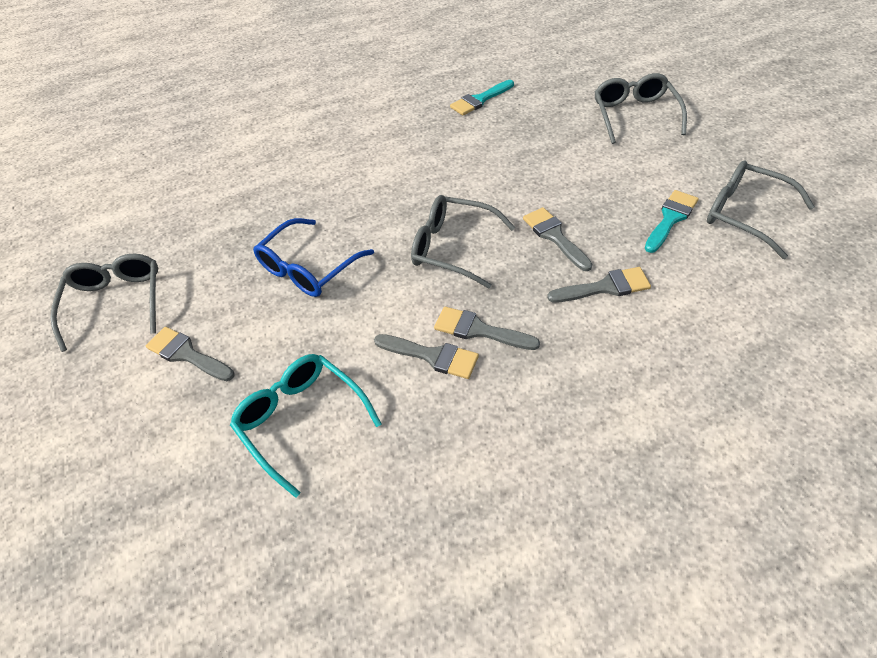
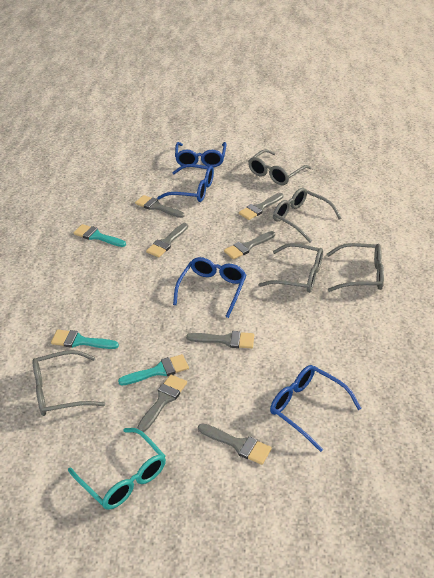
blue glasses: [253,218,374,297] = 1 -> [157,164,214,202] [173,257,247,318] [175,142,227,167] [270,365,361,452] = 4
grey brush: [146,327,235,381] [374,334,479,379] [434,307,540,350] [523,207,592,271] [547,267,651,303] = 5 -> [135,195,184,218] [137,375,187,432] [146,223,188,257] [186,331,254,348] [198,423,272,465] [224,231,275,260] [239,193,284,220] = 7
grey glasses: [50,254,158,352] [411,195,515,288] [595,73,687,144] [707,161,815,259] = 4 -> [32,350,105,416] [248,149,311,185] [258,243,323,293] [273,188,341,242] [327,243,384,292] = 5
turquoise brush: [450,80,514,115] [645,190,699,253] = 2 -> [51,330,119,349] [73,224,126,247] [118,354,189,385] = 3

